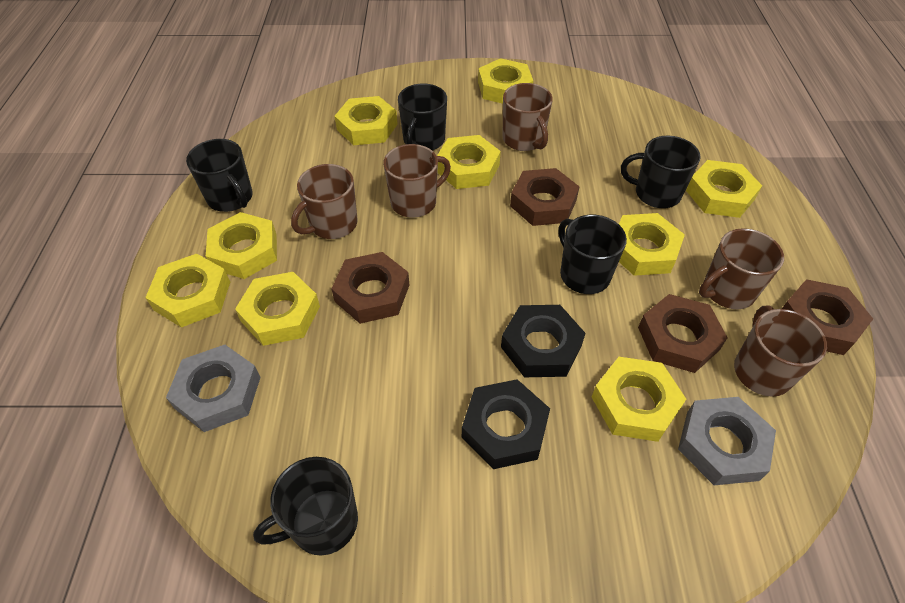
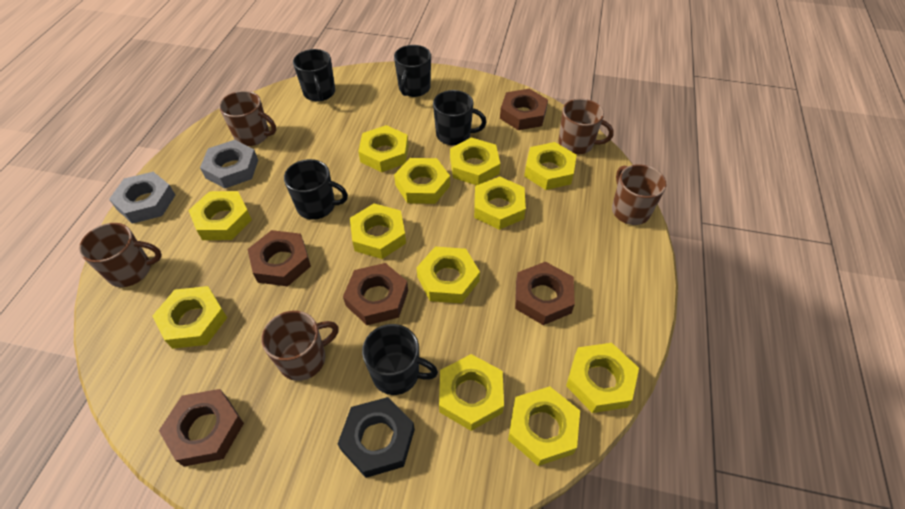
black nut: [462,379,550,469] [501,305,586,377] = 2 -> [338,397,415,478] = 1
brown nut: [331,252,409,324] [510,168,579,226] [638,294,728,373] [782,279,873,355] = 4 -> [159,389,244,466] [248,230,311,286] [343,263,408,325] [500,89,548,130] [515,262,575,325] = 5
yellow nut: [145,254,230,327] [206,212,277,279] [235,272,320,346] [335,96,398,145] [437,135,501,189] [478,58,533,104] [592,357,686,442] [619,213,685,276] [686,160,762,218] = 9 -> [152,286,227,349] [188,191,252,240] [350,204,406,259] [358,125,408,172] [394,158,450,204] [416,247,480,303] [439,354,504,431] [450,137,500,185] [474,176,526,230] [508,386,580,466] [524,142,577,190] [566,343,639,413] = 12

